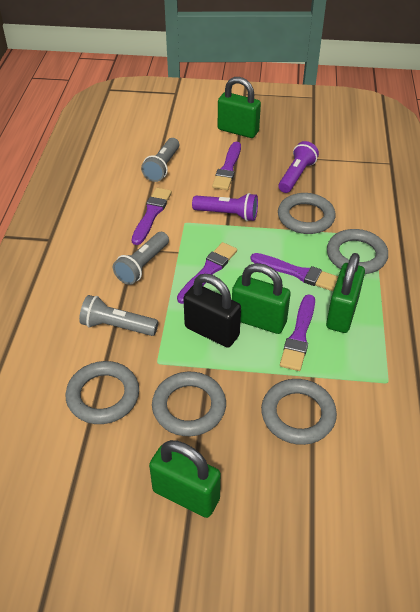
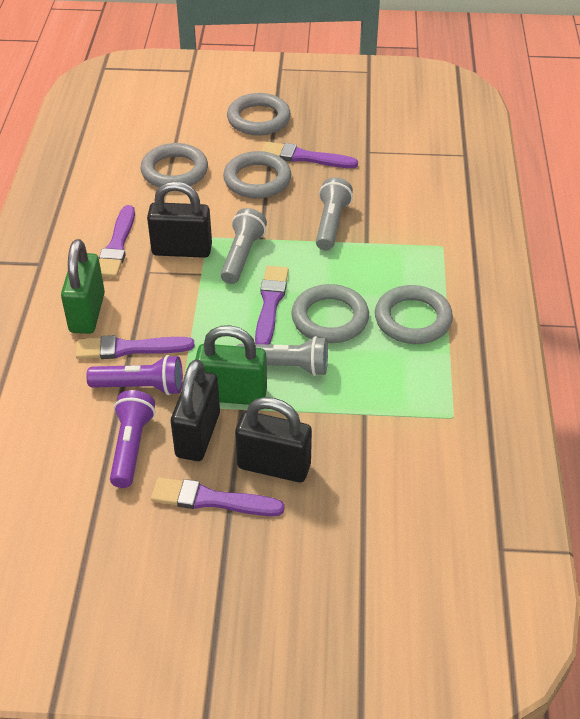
black padlock: [183,274,241,348] = 1 -> [147,181,212,258] [171,359,220,461] [235,397,312,482] = 3
green padlock: [149,440,221,518] [218,77,261,138] [232,263,291,334] [326,253,365,333] = 4 -> [61,239,105,334] [196,325,267,405] = 2

